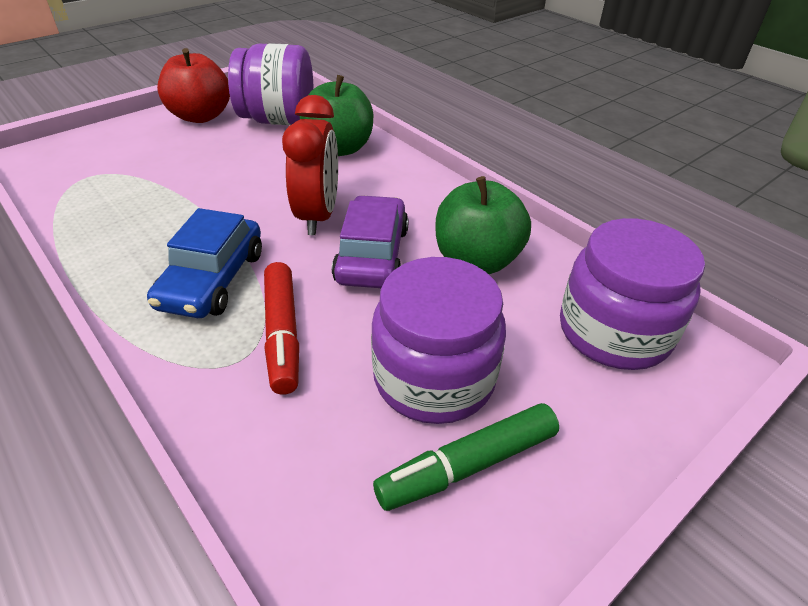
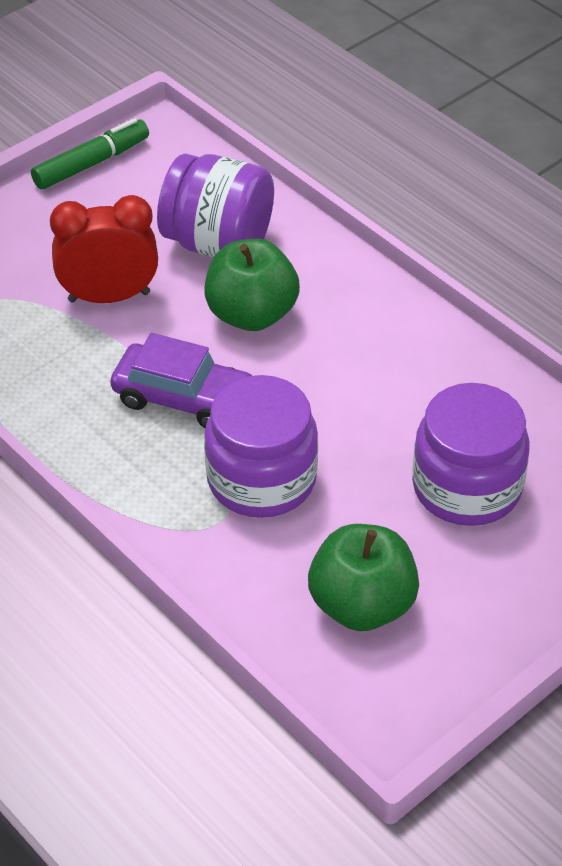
blue car: [147,208,262,318] = 1 -> none = 0
red apple: [157,48,230,123] = 1 -> none = 0
red marker: [264,262,299,395] = 1 -> none = 0

